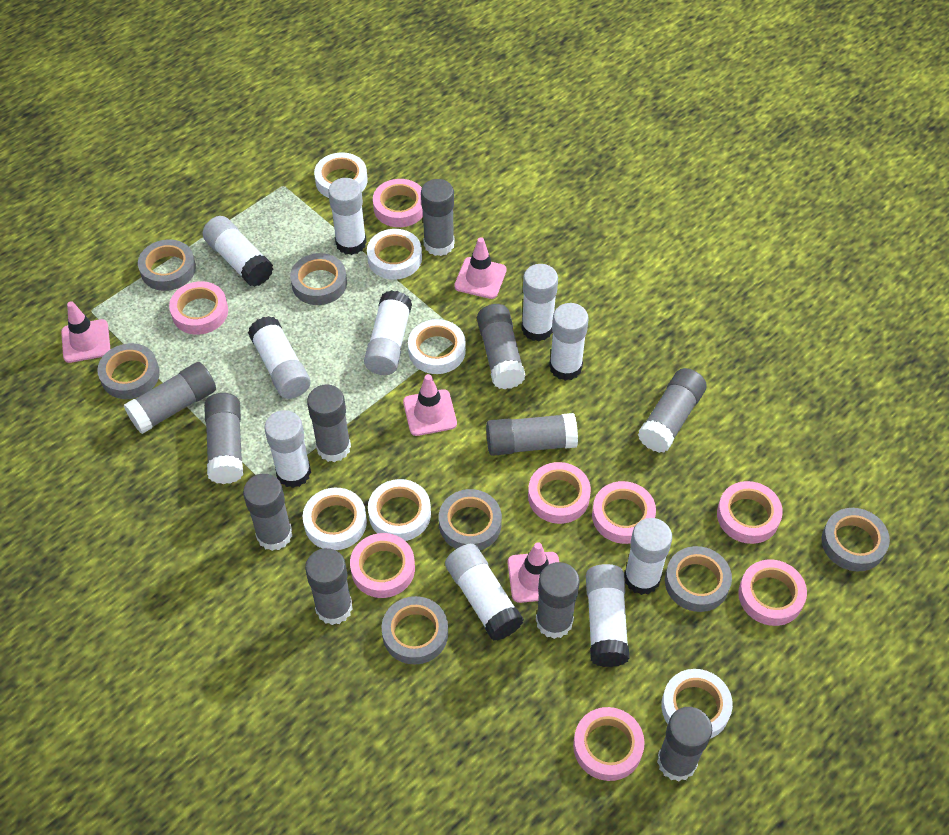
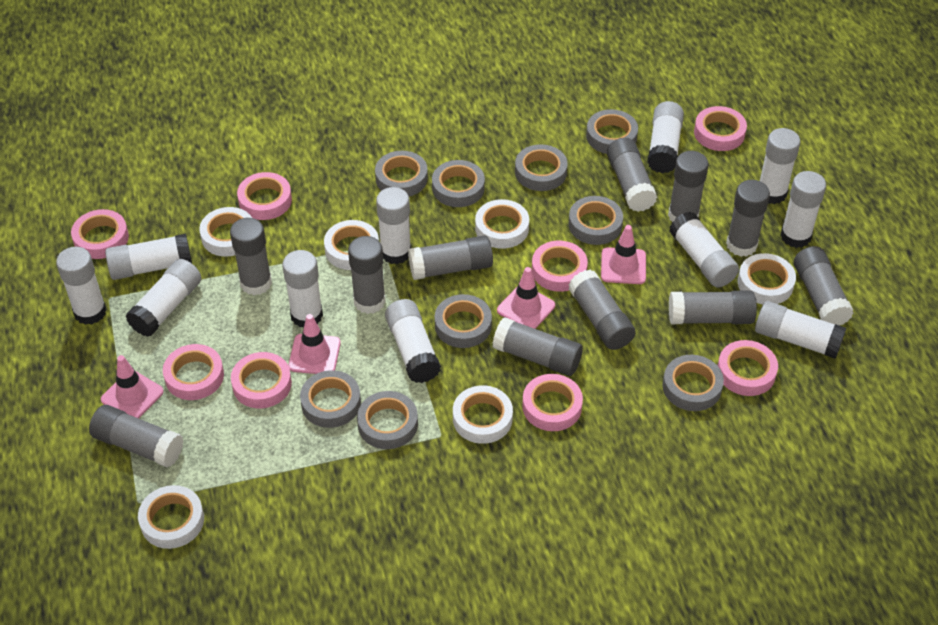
grey tape: [97,343,160,399] [138,239,196,291] [290,253,347,305] [382,596,448,665] [439,489,502,550] [665,546,732,612] [822,508,890,572] = 7 -> [300,370,361,428] [357,391,418,449] [375,151,428,196] [432,160,485,207] [434,294,492,348] [515,144,568,191] [568,196,623,245] [586,109,638,154] [663,355,724,411] = 9
white glue stick: [203,216,273,287] [248,316,311,399] [264,410,311,488] [328,178,367,255] [364,290,412,375] [445,544,524,641] [521,264,558,341] [549,303,589,381] [586,564,630,667] [624,518,672,595] = 10 -> [56,247,107,325] [105,234,192,280] [126,259,201,337] [282,250,323,327] [376,187,411,264] [385,299,441,383] [647,101,684,173] [670,212,739,287] [755,301,846,359] [760,128,800,204] [780,171,826,248] = 11

